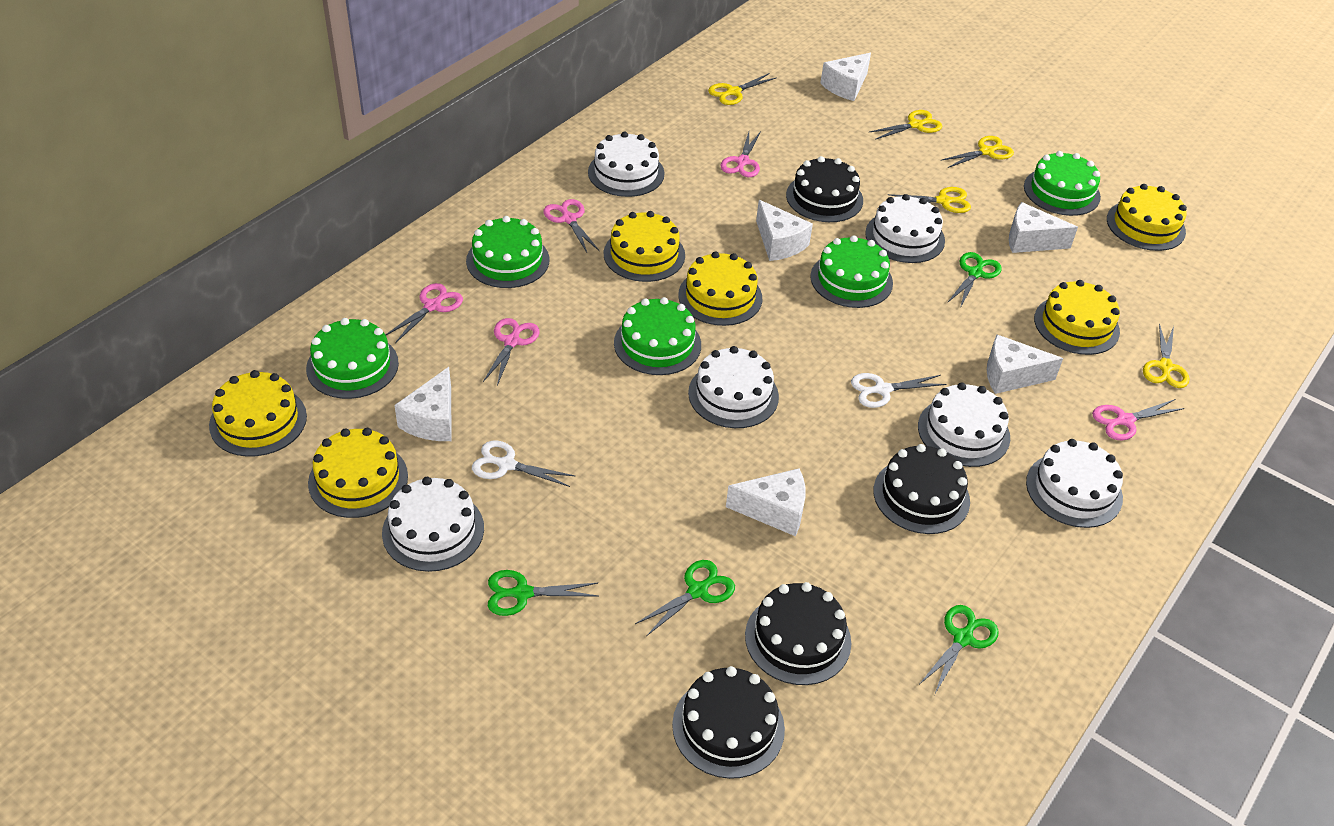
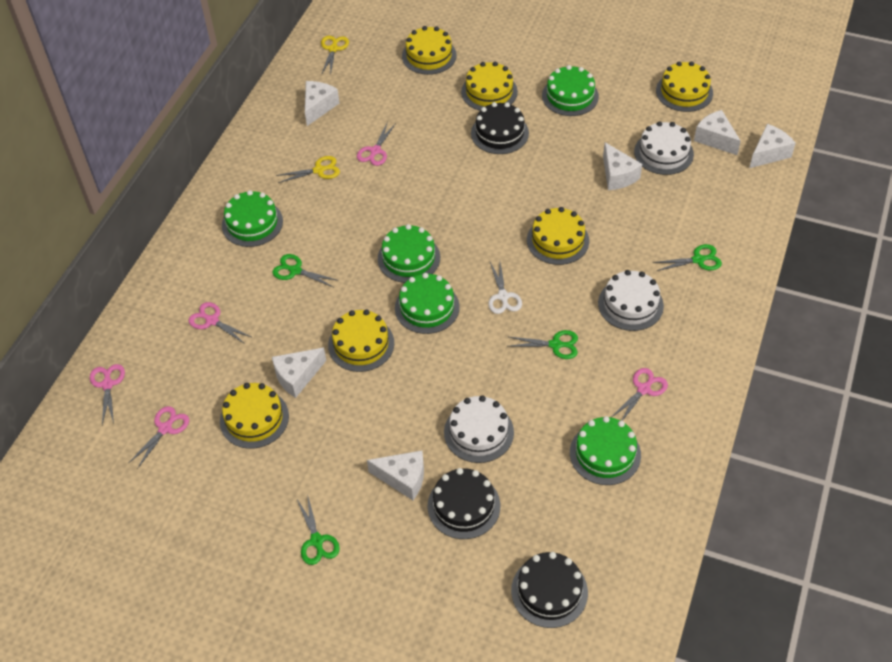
black cake: [672,666,785,779] [745,582,851,685] [786,156,863,222] [874,444,970,534] = 4 -> [428,468,500,539] [471,102,529,154] [511,552,588,628] = 3
white cake: [382,477,484,572] [588,132,665,197] [688,346,779,428] [865,194,945,263] [918,382,1010,467] [1026,439,1123,528] = 6 -> [444,395,514,463] [598,270,664,331] [634,121,694,175] = 3
white scissors: [472,440,575,487] [851,373,946,408] = 2 -> [488,262,522,314] = 1
yellow scissors: [708,73,777,105] [870,110,942,140] [888,187,971,213] [940,136,1014,168] [1143,323,1189,388] = 5 -> [276,156,340,183] [321,36,349,76] = 2

